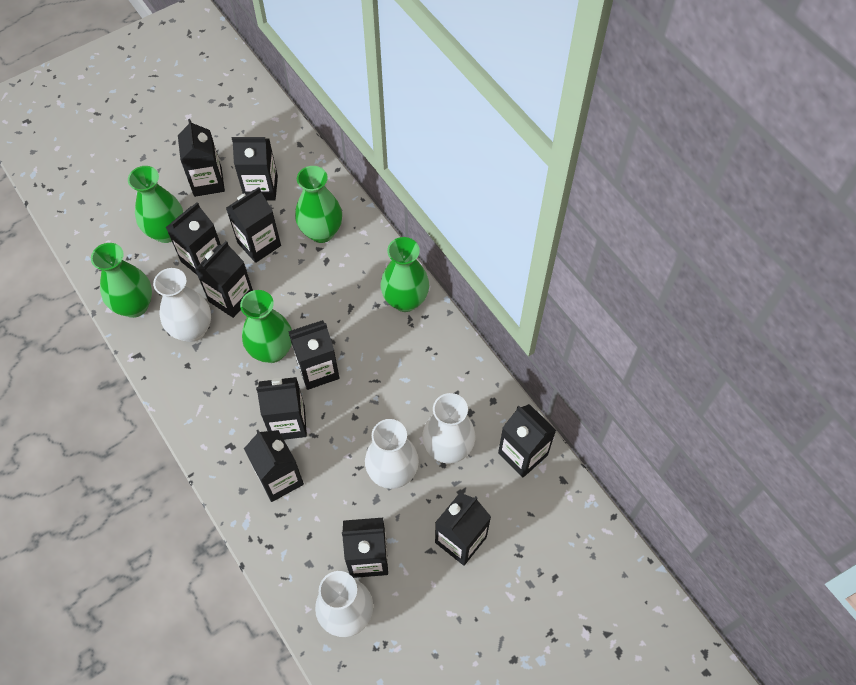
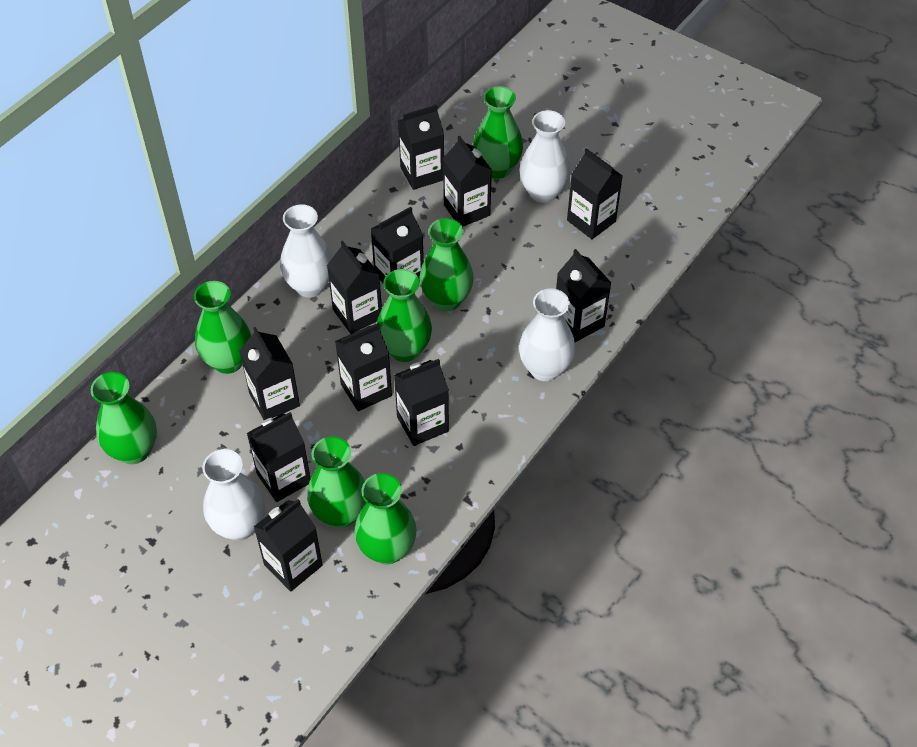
green vase: [91,243,152,318] [128,166,183,243] [240,290,292,363] [295,166,342,243] [380,237,429,312] = 5 -> [91,372,157,464] [194,281,251,374] [307,436,366,528] [354,473,417,564] [377,269,432,362] [419,218,474,311] [473,86,523,179] = 7

